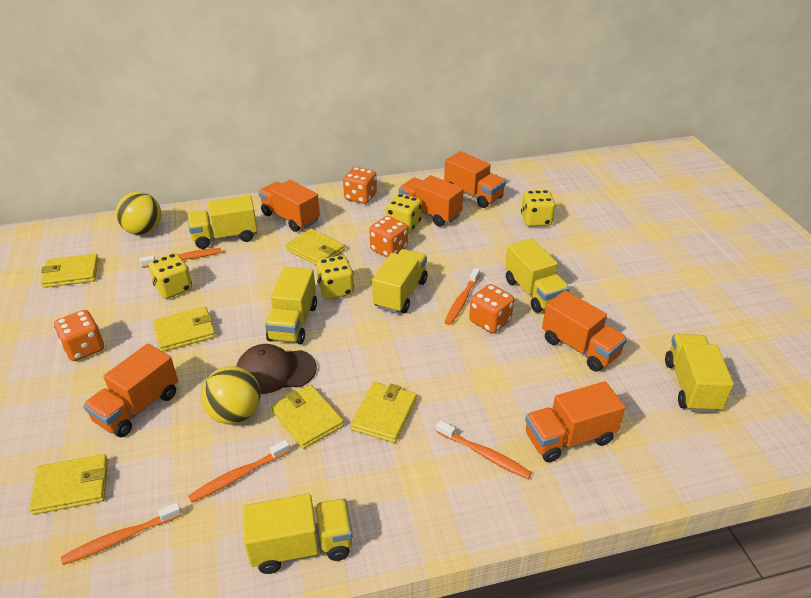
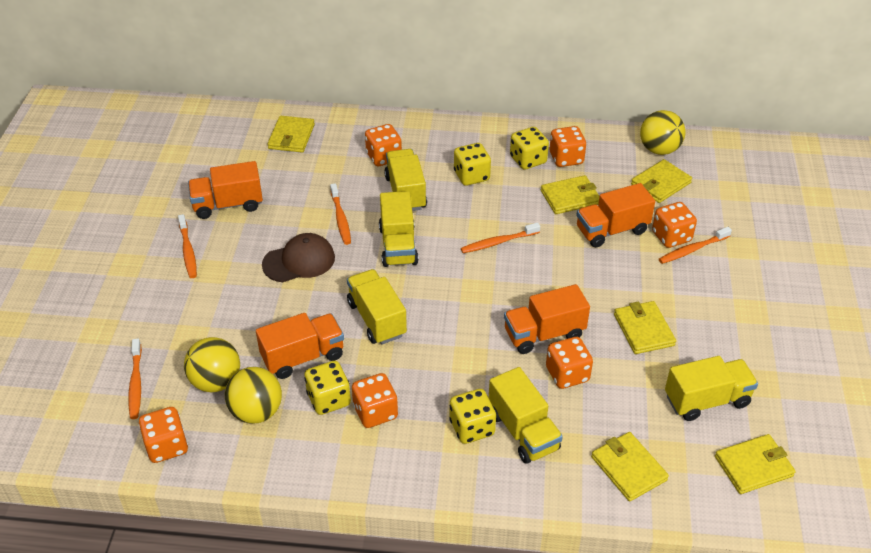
orange dice: [54,310,104,361] [343,167,377,204] [369,216,408,258] [469,284,514,333] = 4 -> [139,407,188,463] [352,373,398,428] [365,124,402,166] [546,337,593,389] [549,126,586,167] [652,202,697,248] = 6
orange truck: [83,344,178,437] [259,180,320,232] [399,175,464,227] [444,151,506,208] [525,381,625,462] [542,291,627,372] = 6 -> [188,161,263,219] [256,313,344,379] [504,284,590,354] [576,183,655,248] = 4
yellow ball: [116,192,162,235] [201,366,261,424] = 2 -> [184,337,240,392] [225,367,282,424] [640,110,685,155] = 3
yellow truck: [187,195,258,249] [242,494,353,574] [265,267,317,344] [372,249,428,313] [505,238,570,313] [665,334,734,413] = 6 -> [347,269,407,344] [379,191,418,267] [384,149,427,211] [489,367,563,464] [665,356,758,421] = 5

